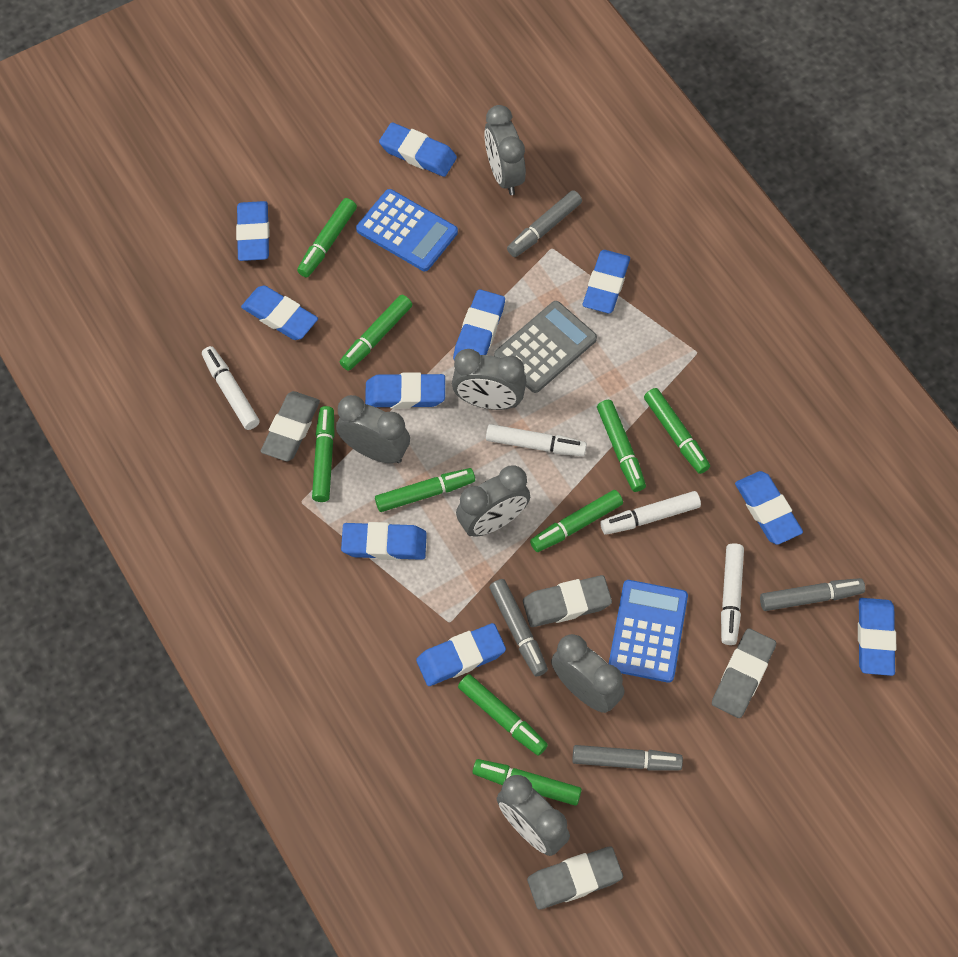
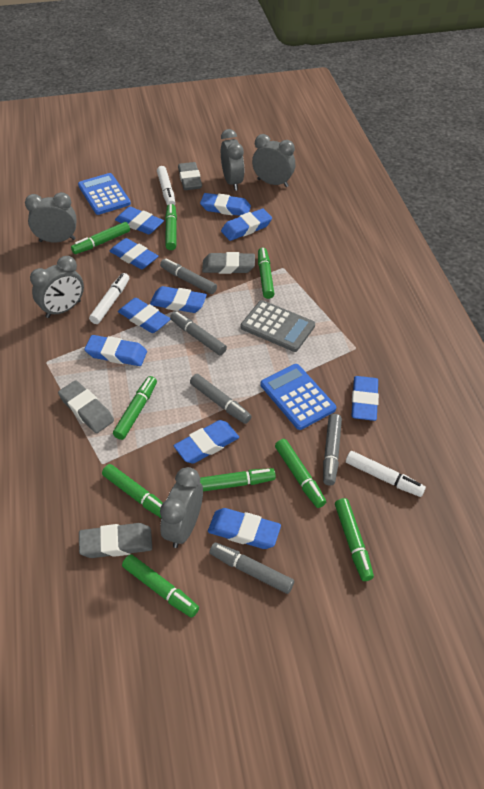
grey clock: [336,395,410,463] [452,349,526,410] [456,465,530,536] [484,105,526,195] [496,775,570,856] [551,634,624,713] = 6 -> [25,192,77,242] [30,256,84,318] [160,467,203,548] [221,129,244,191] [252,134,295,187] = 5
grey marker: [489,579,548,677] [507,190,582,257] [572,745,683,771] [760,578,865,611] = 4 -> [160,258,217,294] [170,311,227,355] [190,374,252,424] [210,542,294,594] [323,414,342,485] = 5
white marker: [202,346,260,430] [486,424,587,456] [600,491,701,535] [721,543,744,645] = 4 -> [89,273,129,324] [157,166,175,206] [346,451,426,497] = 3

